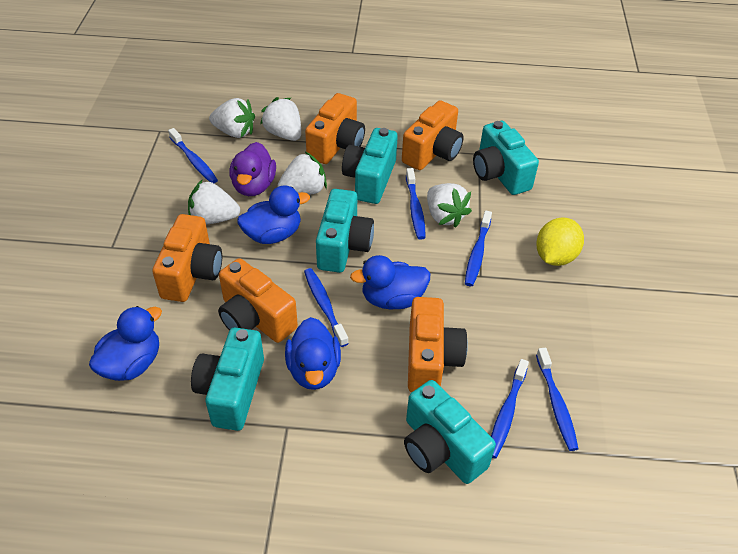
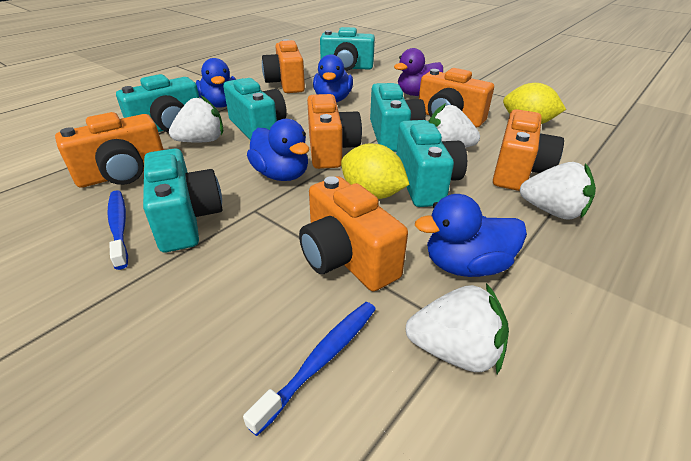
blue toothbrush: [168,128,218,183] [304,268,349,347] [406,168,426,240] [465,211,492,286] [491,359,529,459] [536,348,579,451] = 6 -> [107,190,128,270] [243,302,376,436] = 2
orange camera: [152,214,222,302] [218,258,298,343] [305,93,365,164] [402,100,464,170] [408,297,468,392] = 5 -> [55,112,164,188] [262,39,305,93] [299,176,408,291] [307,94,362,169] [419,68,494,127] [493,109,564,191] = 6
turquoise camera: [191,327,264,431] [316,189,374,273] [342,128,398,204] [404,380,496,484] [473,121,539,195] = 5 -> [116,74,199,133] [143,148,223,252] [223,78,287,140] [320,27,375,71] [370,83,426,152] [396,120,467,207] = 6
white strawberry: [188,179,240,225] [209,98,255,138] [260,97,301,141] [277,152,327,195] [427,183,472,228] = 5 -> [169,95,223,143] [405,283,509,374] [428,103,480,148] [520,162,596,220] = 4
yellow lemon: [536,218,584,266] = 1 -> [341,143,410,199] [503,83,566,124] = 2

